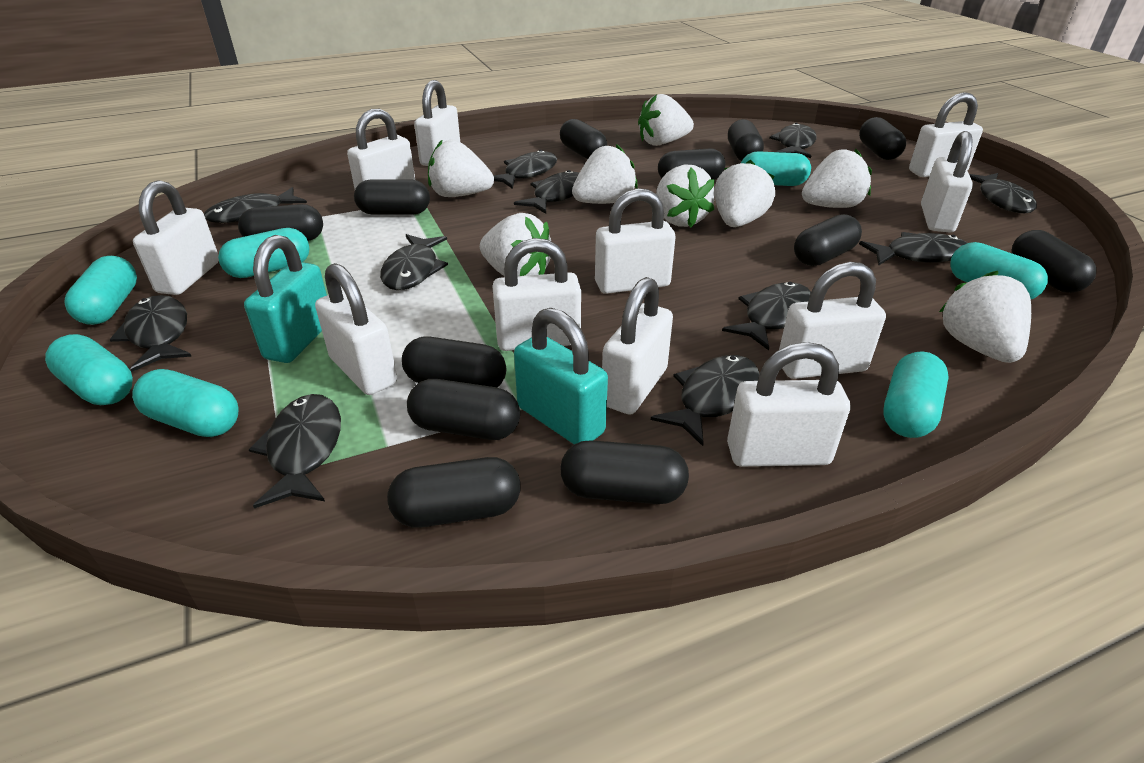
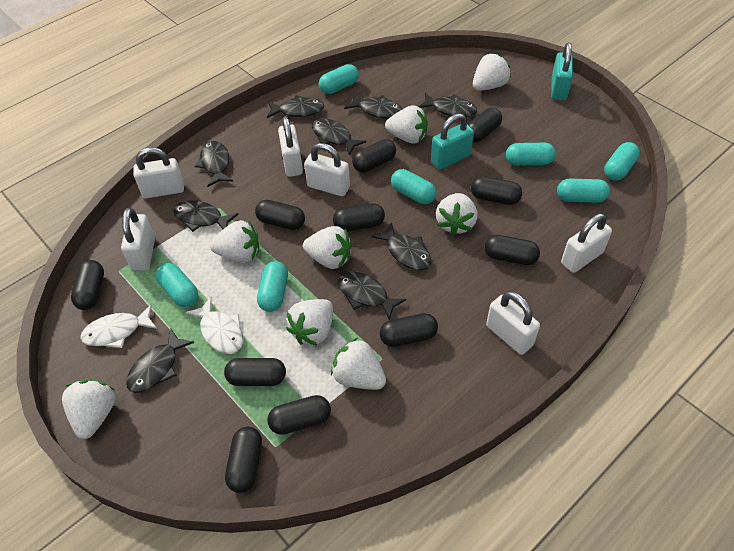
black capsule: [238,204,323,241] [354,179,430,215] [387,457,520,528] [402,336,506,387] [407,379,520,440] [560,119,607,159] [560,440,689,504] [658,148,726,180] [728,119,764,161] [794,214,862,266] [859,117,906,160] [1011,230,1097,293] = 12 -> [71,260,104,310] [224,358,286,386] [225,427,262,493] [255,200,305,230] [267,395,331,435] [333,203,385,232] [352,139,396,173] [380,313,438,347] [468,108,502,142] [471,176,522,205] [485,235,540,265] = 11
black fish: [110,295,192,372] [204,187,307,223] [248,394,341,508] [380,234,448,290] [493,150,557,189] [514,170,579,214] [651,355,759,446] [722,282,811,350] [769,123,817,158] [859,232,967,265] [969,173,1037,213] = 11 -> [126,329,194,393] [173,200,239,232] [195,141,233,187] [267,95,324,118] [312,118,366,155] [337,272,406,320] [344,93,402,119] [371,222,431,270] [418,93,477,117] = 9
white fish: none = 0 -> [80,304,157,348] [185,297,243,354] = 2
white padlock: [133,180,219,295] [315,263,397,395] [347,109,415,189] [414,80,460,166] [492,238,581,351] [595,188,676,294] [602,277,673,415] [727,342,850,467] [779,262,886,379] [909,92,983,177] [921,131,973,233] = 11 -> [121,208,155,271] [133,147,184,199] [278,116,303,177] [304,143,350,196] [486,291,540,355] [561,213,612,273] = 6

